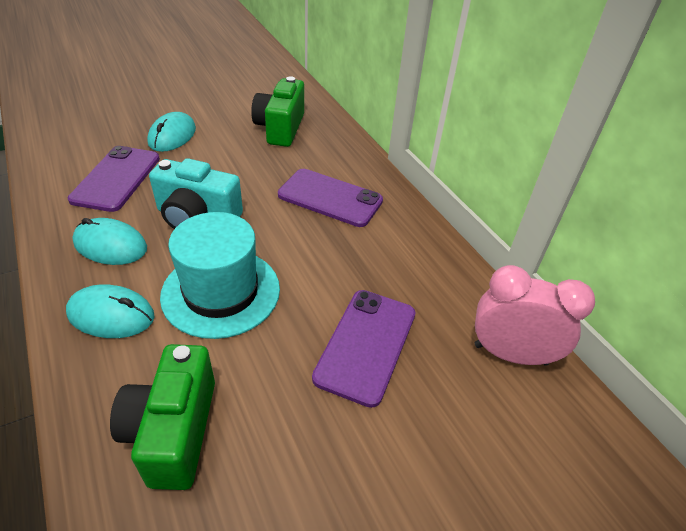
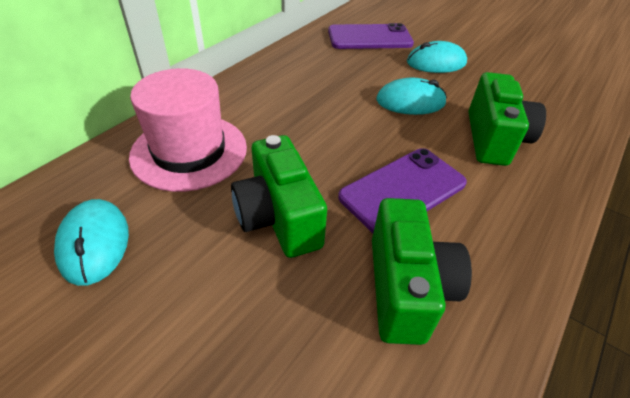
green camera: [110,344,215,490] [251,76,304,147] = 2 -> [231,135,327,258] [372,198,472,345] [469,72,546,166] = 3
pink clock: [475,265,595,365] = 1 -> none = 0
pink hat: none = 0 -> [129,68,247,192] = 1
purple phone: [68,146,160,212] [278,169,383,227] [312,290,416,408] = 3 -> [328,23,414,49] [338,148,467,233] = 2
turquoise camera: [149,158,243,229] = 1 -> none = 0
turquoise hat: [160,212,280,339] = 1 -> none = 0

